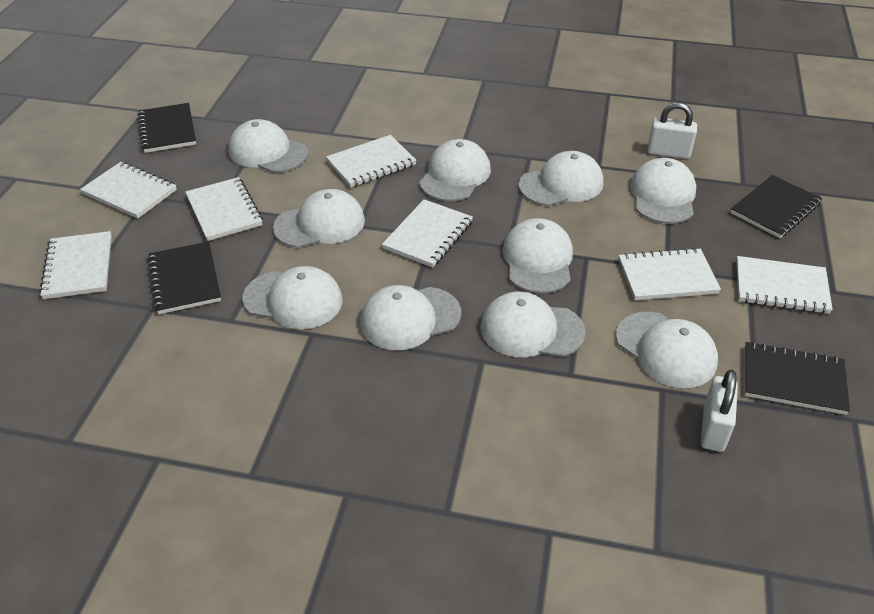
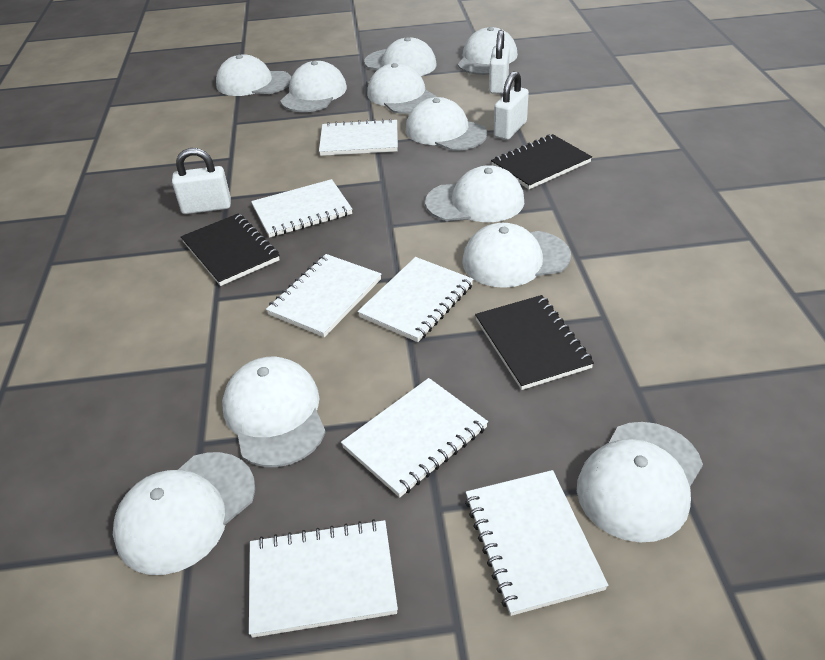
black notebook: [137,103,196,153] [147,241,221,314] [730,175,822,238] [745,342,850,415] = 4 -> [181,213,280,286] [475,295,594,390] [491,134,592,189] = 3
white cap: [228,119,308,173] [243,266,343,329] [273,189,365,248] [360,285,461,350] [419,139,491,201] [480,291,586,357] [502,218,573,293] [519,151,604,206] [616,312,718,388] [630,158,696,224] = 10 -> [113,452,255,575] [216,55,291,96] [222,357,326,467] [281,61,347,112] [364,37,437,76] [367,63,437,114] [406,97,487,151] [425,165,524,222] [458,27,518,75] [462,223,571,288] [577,422,703,543] = 11
white padlock: [647,102,697,159] [701,370,738,452] = 2 -> [172,148,231,214] [489,30,510,94] [494,71,529,140] = 3

